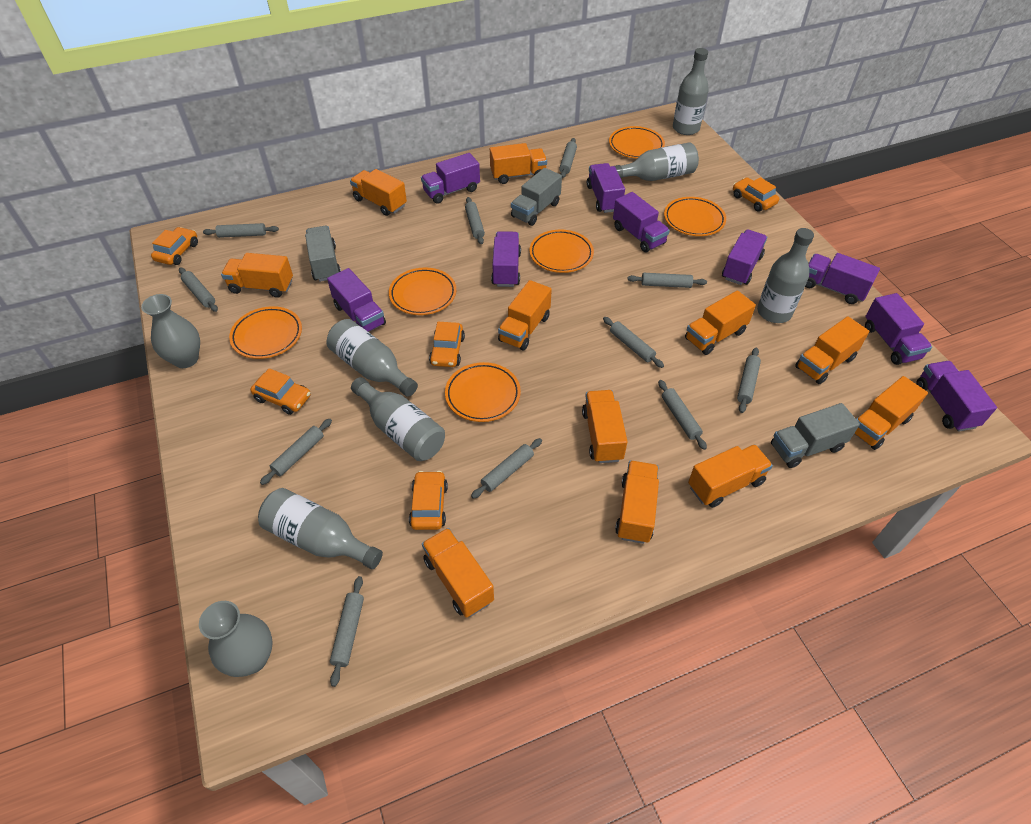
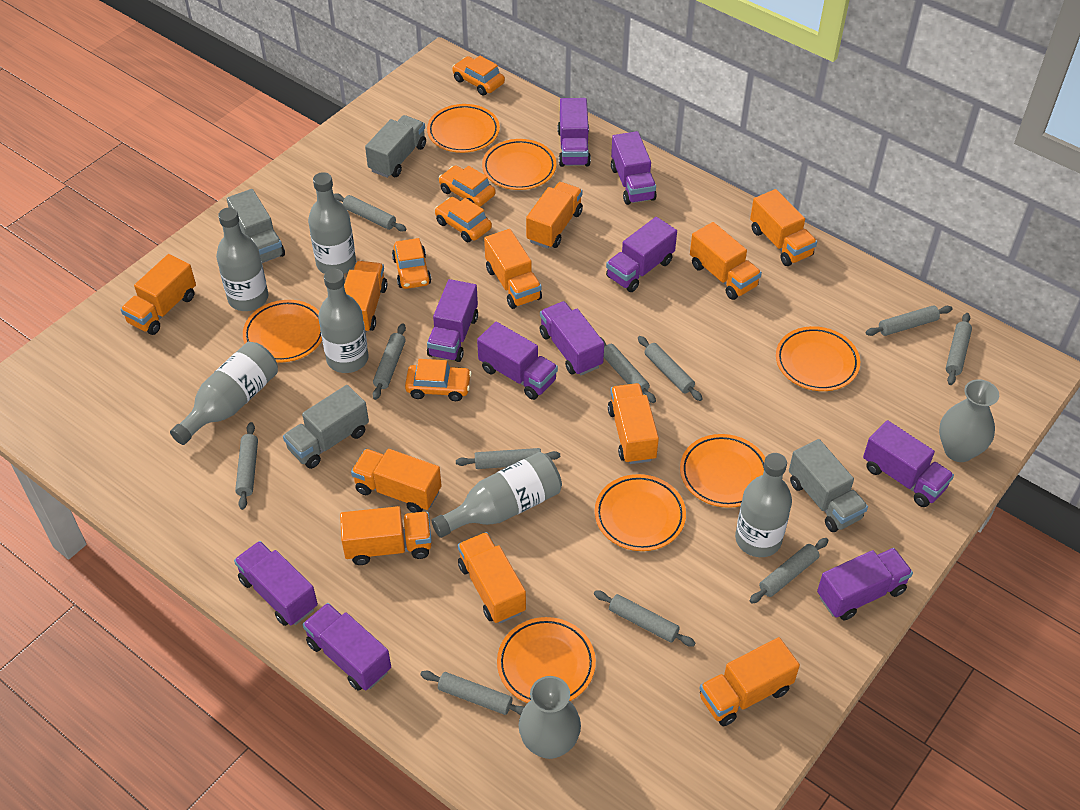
grey truck: [305,226,341,282] [511,168,562,226] [771,403,860,468] = 3 -> [227,189,285,263] [283,385,369,469] [365,115,426,178] [789,439,868,532] = 4
orange plate: [229,306,302,359] [389,267,456,315] [445,362,521,422] [529,230,594,273] [609,126,665,159] [664,197,726,236] = 6 -> [243,300,322,363] [427,104,500,153] [482,139,556,190] [497,617,596,703] [595,474,686,551] [680,434,765,508] [776,326,860,391] = 7
purple truck: [327,268,386,332] [421,153,480,204] [491,231,521,287] [587,163,625,213] [613,192,670,252] [722,230,767,285] [805,253,880,304] [865,293,932,365] [916,361,997,432] = 9 -> [234,541,318,626] [303,603,391,691] [427,279,478,362] [477,322,558,400] [539,301,604,375] [558,98,591,167] [606,217,677,292] [611,131,657,205] [817,548,913,620] [863,420,954,507] = 10

